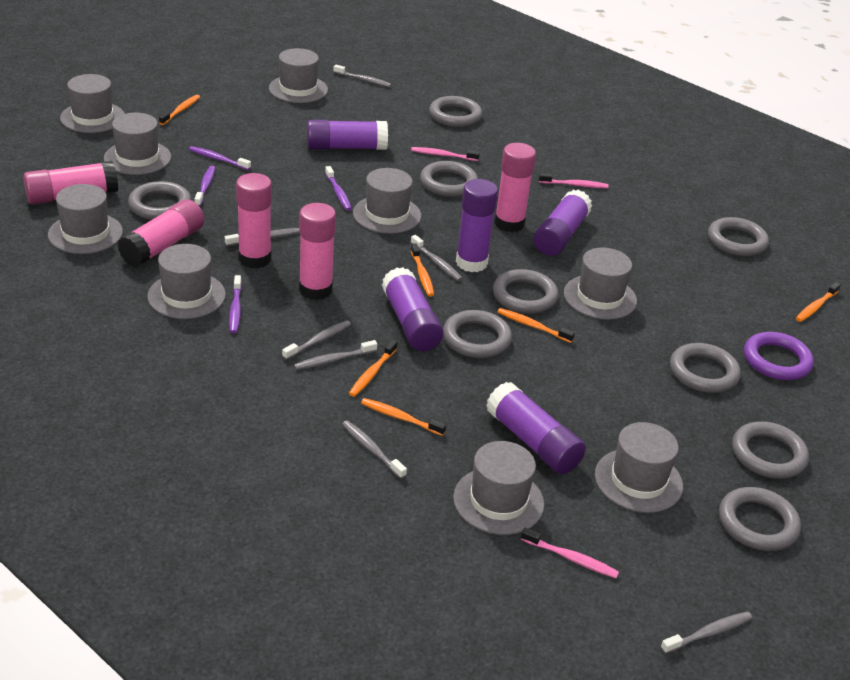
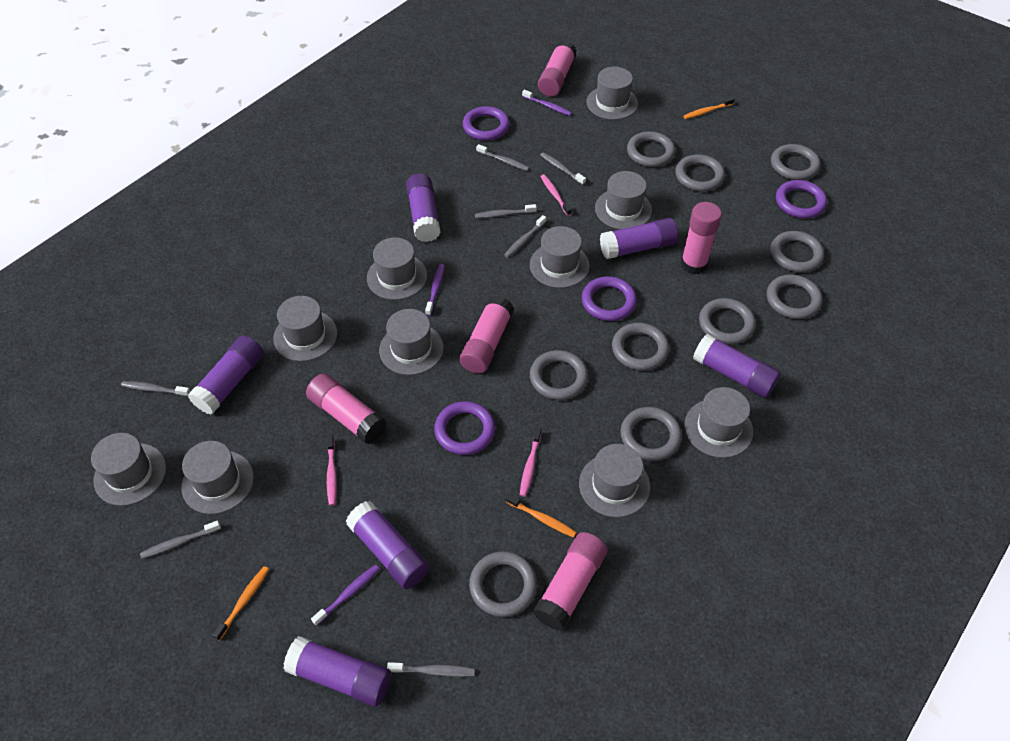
grey hat: [48,184,123,254] [60,74,125,133] [104,113,171,175] [147,244,226,319] [269,48,328,103] [353,168,421,234] [453,441,544,535] [564,247,637,320] [595,422,683,513] = 9 -> [91,433,166,506] [182,441,254,514] [273,296,337,361] [367,237,427,300] [379,309,444,375] [530,226,590,288] [579,444,650,517] [587,67,638,120] [595,171,652,229] [684,387,753,458] = 10
grey ring: [128,181,192,220] [420,161,478,197] [429,96,482,127] [443,310,512,358] [493,269,559,314] [670,343,741,393] [708,217,769,256] [719,487,801,551] [732,421,809,479] = 9 -> [469,551,537,617] [530,350,588,400] [612,323,669,371] [620,407,682,461] [627,131,675,167] [675,154,725,192] [699,298,756,344] [767,274,823,319] [770,231,824,273] [771,144,821,180] = 10
orange toothbrush: [159,95,200,125] [349,340,398,397] [361,398,446,436] [411,243,434,297] [497,308,575,343] [796,282,841,322] = 6 -> [212,566,269,641] [505,494,577,538] [684,97,735,119] = 3
purple glue stick: [307,120,388,150] [382,267,444,351] [456,179,498,272] [486,382,586,474] [534,189,592,256] = 5 -> [188,335,264,414] [283,636,391,707] [346,501,429,589] [406,173,441,242] [600,218,678,259] [693,334,781,398] = 6
purple ring: [744,332,814,380] = 1 -> [434,401,495,455] [463,106,510,141] [582,276,637,321] [776,180,827,218] = 4
purple toothbrush: [189,146,251,170] [194,166,215,207] [229,275,242,333] [325,166,352,211] = 4 -> [311,565,380,626] [425,264,445,316] [522,90,572,116] = 3

